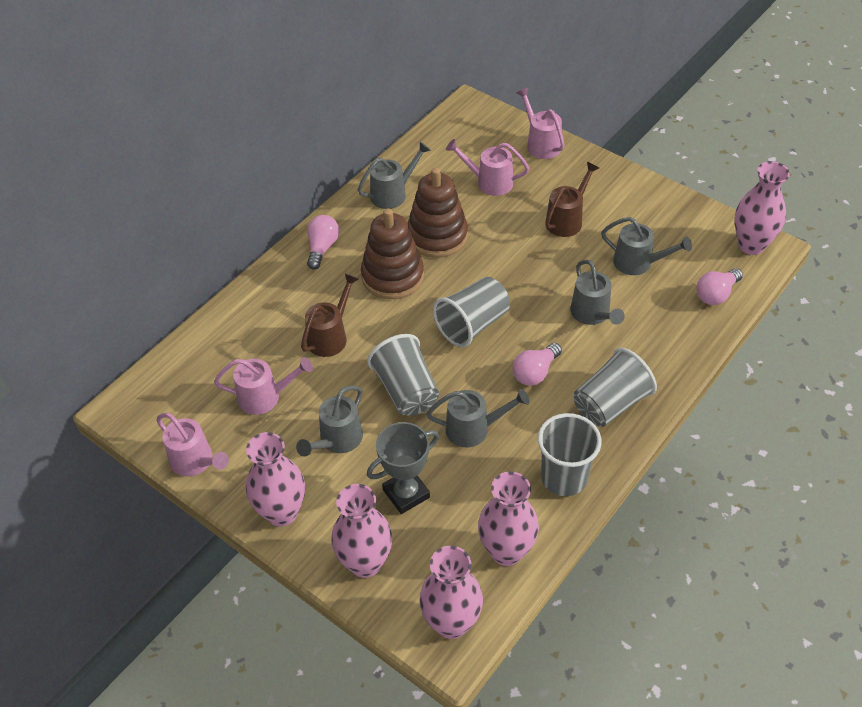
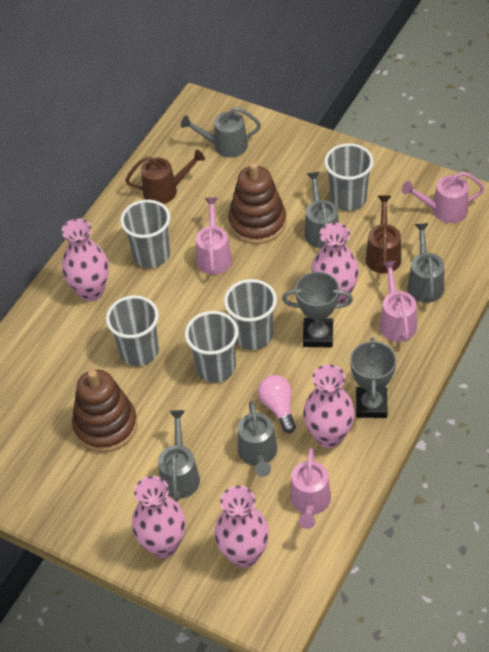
grey cup: [367,334,439,416] [433,277,510,347] [538,413,602,496] [574,347,657,427] = 4 -> [106,295,159,366] [120,200,170,268] [185,311,239,383] [224,279,277,350] [324,143,374,211] = 5
grey trophy: [367,422,439,514] = 1 -> [282,272,353,347] [350,337,396,418] = 2
pink light bulb: [307,215,339,270] [513,343,562,386] [696,268,743,305] = 3 -> [258,375,296,433] = 1

